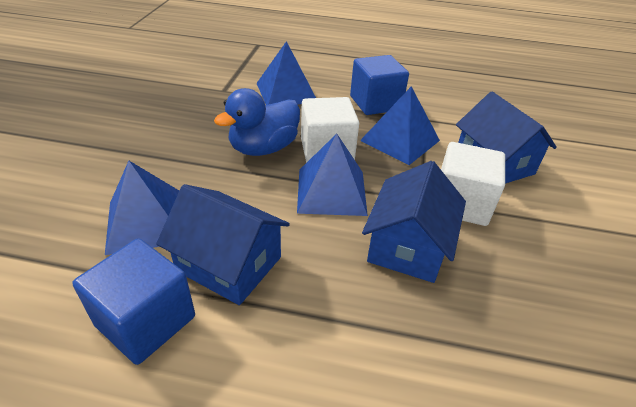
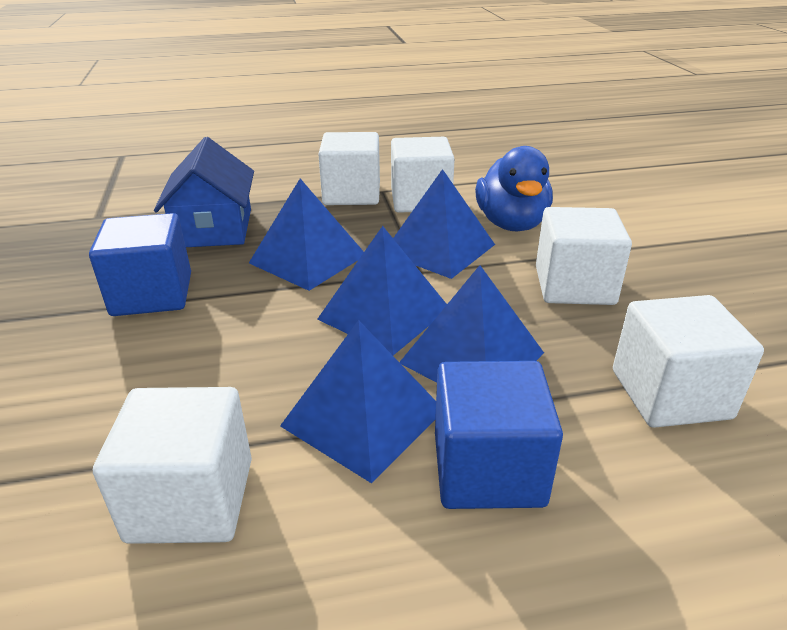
blue house: [156,184,290,305] [362,161,466,283] [456,92,557,184] = 3 -> [154,137,254,247] = 1
blue pyramid: [105,161,179,255] [256,41,316,105] [297,133,368,216] [360,86,440,165] = 4 -> [249,179,364,291] [280,320,436,483] [317,226,447,355] [393,169,495,279] [399,265,544,383] = 5
white cube: [301,97,359,163] [441,142,505,226] = 2 -> [93,387,252,544] [318,132,380,205] [391,137,455,213] [536,207,632,305] [613,295,764,428] = 5

